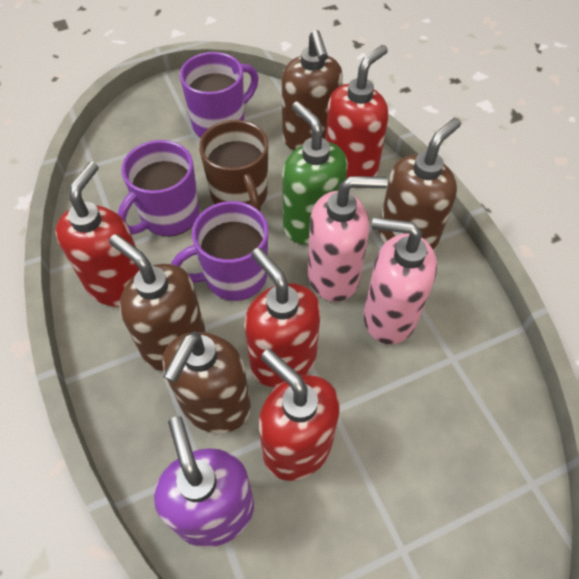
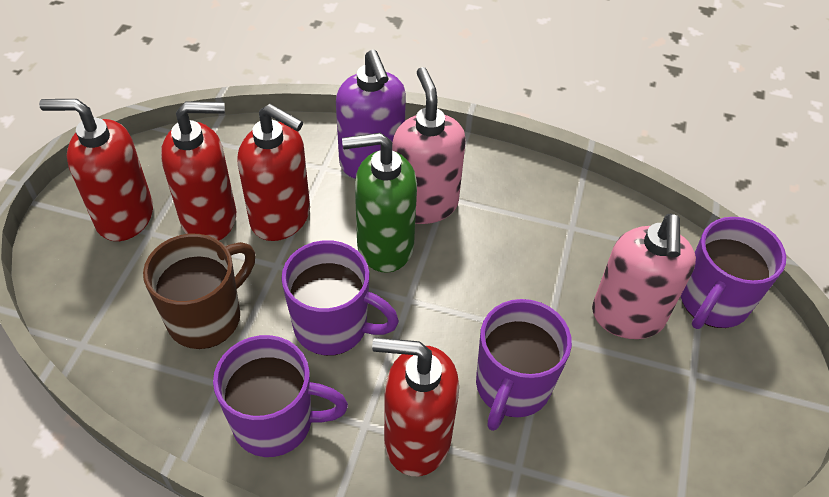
brown soap dispenser: [109,234,206,371] [163,332,251,433] [282,30,343,150] [379,118,461,252] = 4 -> none = 0
purple mug: [117,140,199,236] [171,201,268,301] [180,52,259,138] = 3 -> [213,335,348,457] [281,240,399,356] [476,299,572,431] [681,217,786,329] = 4

